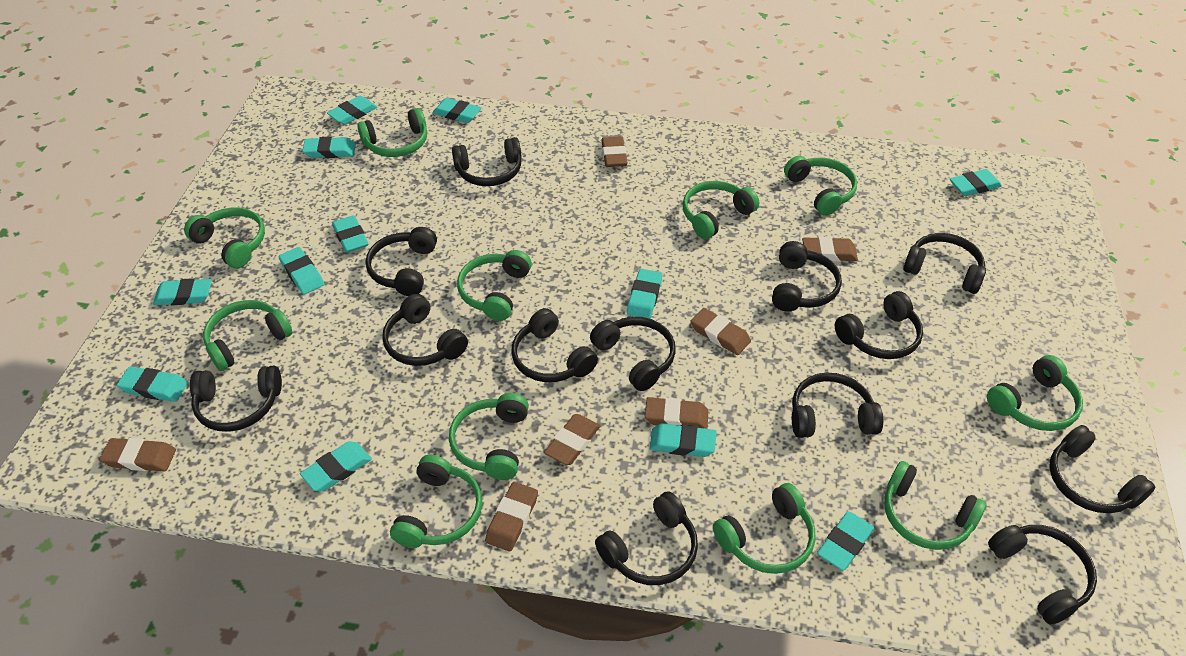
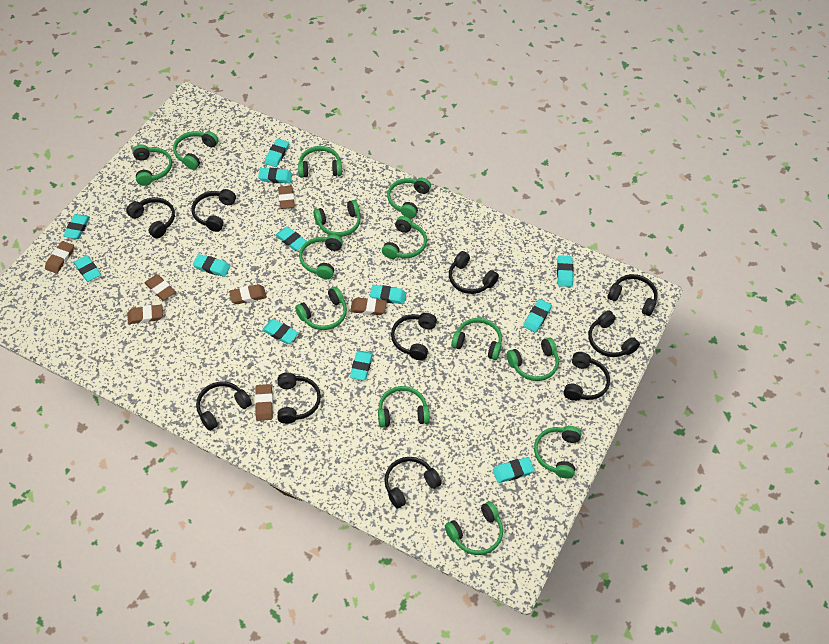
black headphones: [190,366,282,432] [366,227,437,296] [382,294,468,366] [452,137,522,186] [511,308,598,382] [590,317,676,391] [595,491,698,585] [772,241,842,312] [792,373,883,438] [835,291,923,359] [903,233,986,294] [988,525,1097,624] [1049,425,1155,513] = 13 -> [126,197,175,239] [192,189,236,232] [196,382,252,431] [277,373,321,424] [384,457,442,509] [391,313,437,360] [449,251,499,294] [563,352,610,401] [588,311,640,357] [607,274,658,316] = 10
green headphones: [184,208,265,268] [203,300,292,371] [357,108,427,157] [390,455,482,548] [449,393,529,480] [457,250,532,321] [682,181,759,239] [713,483,815,574] [784,156,857,216] [884,461,987,550] [987,355,1083,431] = 11 -> [133,144,172,186] [173,131,219,170] [295,287,347,330] [298,146,342,178] [299,235,343,279] [313,200,361,237] [378,386,430,428] [382,216,427,259] [387,178,431,218] [445,501,503,555] [451,318,502,360] [507,338,559,381] [534,426,581,479] = 13

